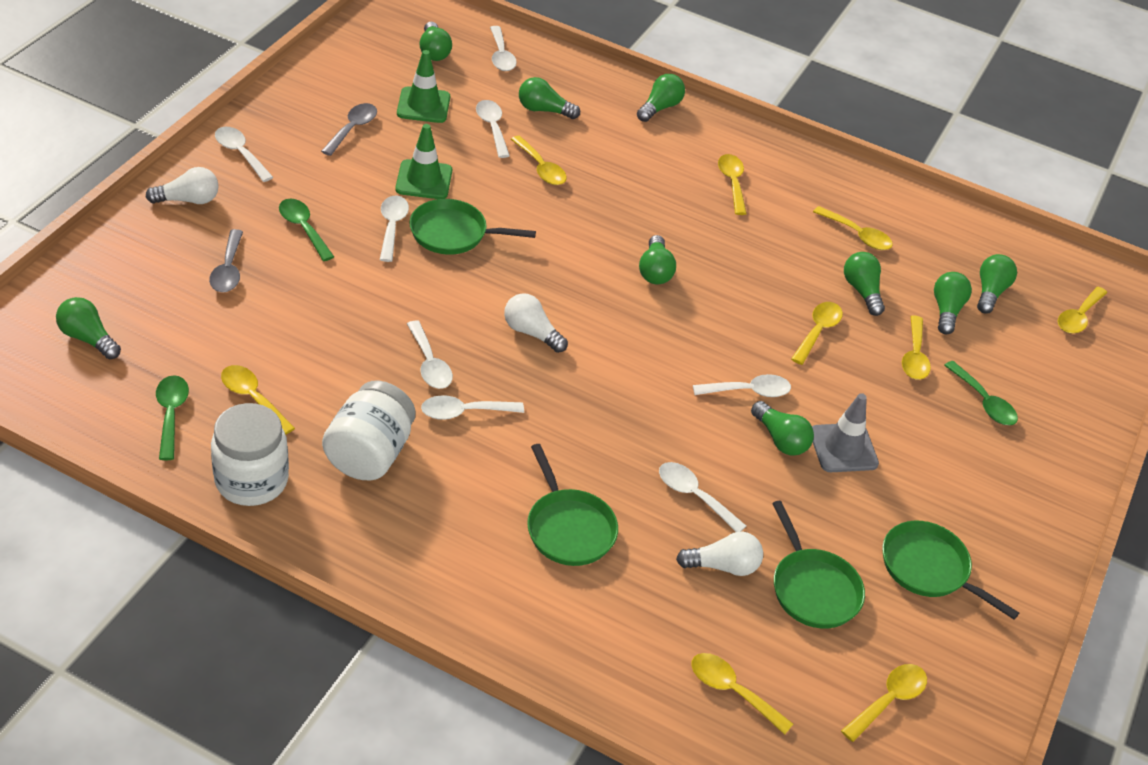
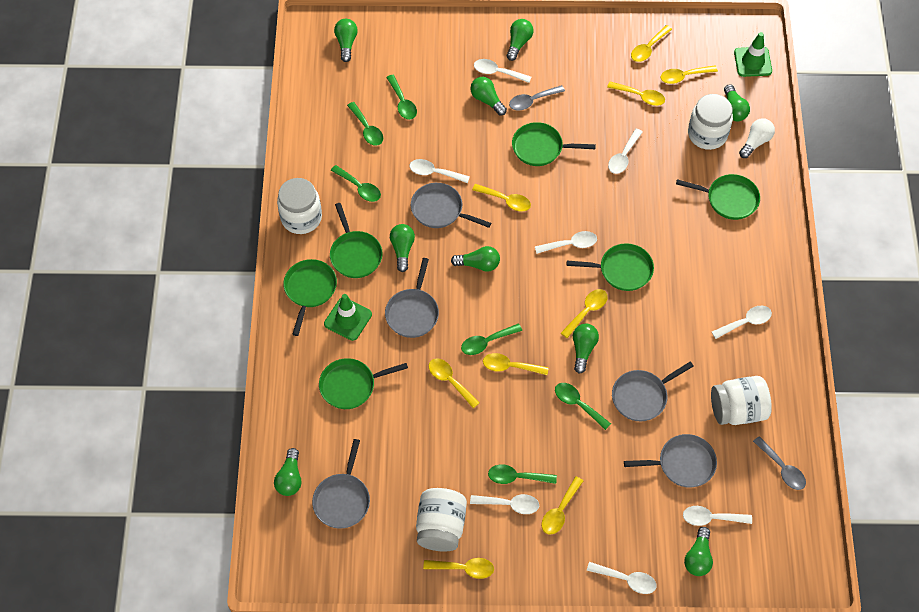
green pan: [409,199,536,255] [527,444,618,566] [772,501,865,628] [883,521,1019,620] = 4 -> [283,259,337,336] [319,358,408,409] [330,203,383,278] [512,122,596,166] [567,243,654,291] [676,174,760,220] = 6
green spoon: [156,375,189,460] [279,199,334,261] [944,361,1018,425] = 3 -> [331,165,381,202] [347,102,383,146] [386,75,417,120] [461,324,522,355] [488,464,557,484] [555,383,611,430] = 6
grey pan: none = 0 -> [312,439,370,529] [385,258,439,338] [411,183,491,228] [612,362,694,421] [624,434,717,487] = 5
grey traffic cone: [812,393,879,472] = 1 -> none = 0
white jar: [211,403,289,506] [322,380,416,480] = 2 -> [277,178,322,234] [416,488,467,552] [688,94,733,150] [711,376,772,425] = 4
white light bulb: [146,167,219,204] [504,293,568,353] [676,532,763,576] = 3 -> [739,118,775,158] = 1

